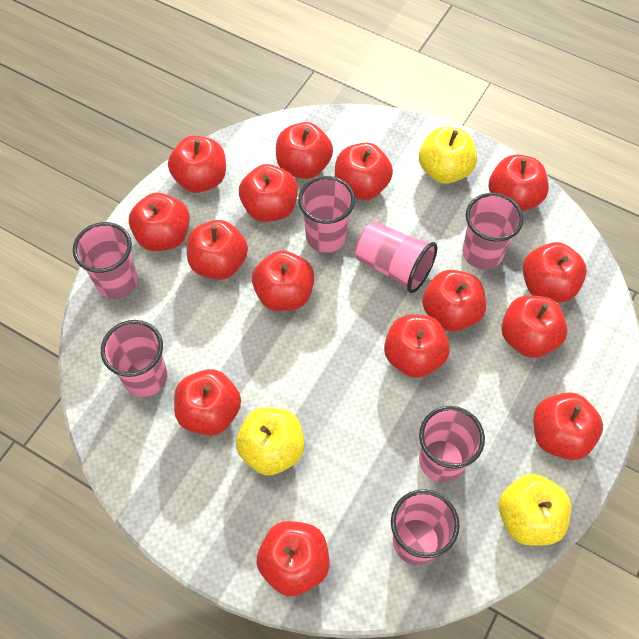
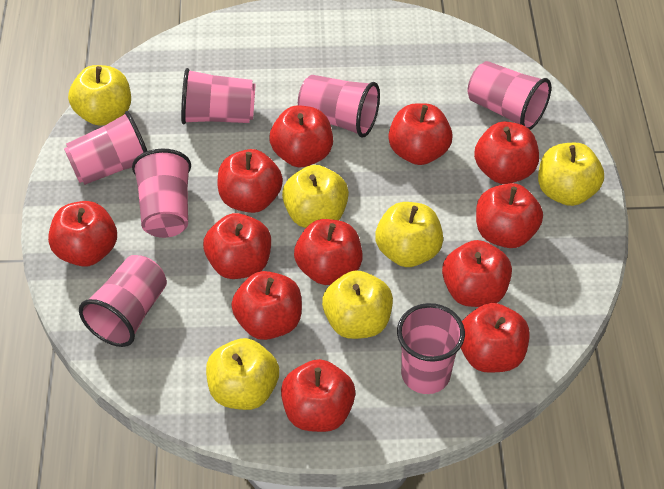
red apple: [129,193,190,251] [168,136,226,193] [174,369,241,436] [187,220,248,280] [239,164,298,222] [252,251,314,311] [257,521,330,596] [276,122,333,179] [335,143,393,200] [384,315,450,378] [422,270,486,332] [489,155,549,211] [501,295,568,358] [523,242,587,303] [533,392,603,460] = 15 -> [48,201,117,267] [203,213,271,279] [218,149,283,213] [231,271,302,340] [269,106,333,167] [281,359,355,432] [294,219,363,285] [388,103,453,165] [442,240,512,307] [461,303,529,373] [474,121,539,184] [476,183,543,248] = 12
yellow apple: [236,407,305,476] [419,127,477,184] [499,474,571,546] = 3 -> [68,65,131,126] [206,338,279,410] [282,165,349,228] [322,270,393,339] [375,202,443,267] [538,143,604,206] = 6

